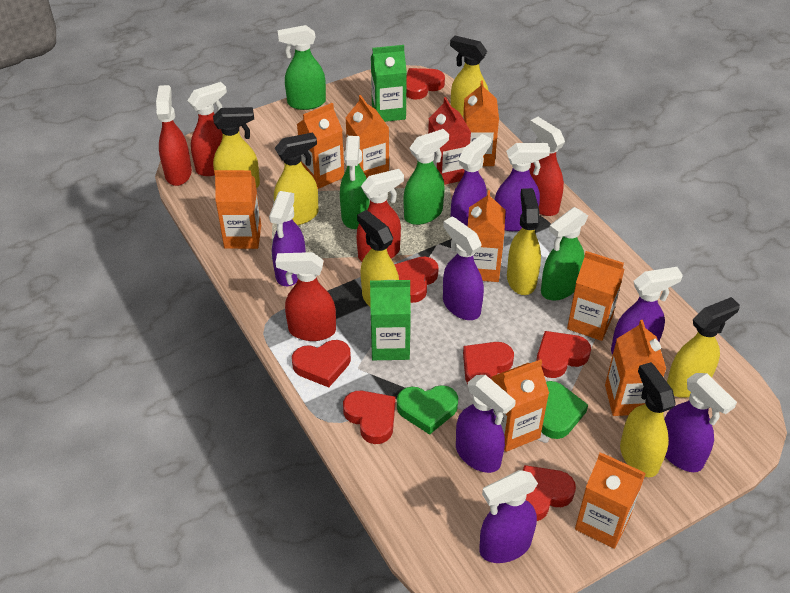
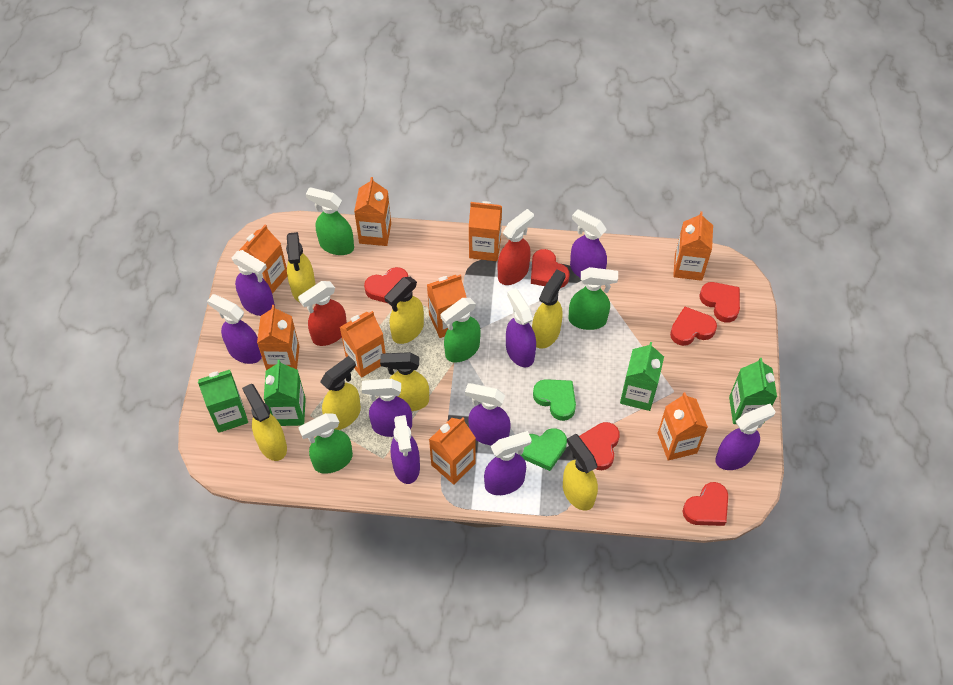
green carton: [370,280,411,360] [371,45,407,122] = 2 -> [198,370,248,433] [264,360,306,426] [620,342,664,411] [729,358,777,424] = 4
purple spray bottle: [269,191,306,286] [443,216,484,320] [451,134,491,227] [456,375,516,473] [479,470,538,563] [495,143,550,231] [611,267,683,354] [664,373,737,472] = 8 -> [207,294,262,364] [232,250,275,316] [362,379,412,437] [391,415,420,484] [465,383,511,445] [484,431,532,495] [506,288,536,367] [570,209,607,278] [715,404,776,470] = 9
red carton: [428,97,471,185] = 1 -> none = 0
red heart: [292,340,351,387] [343,391,395,444] [394,257,439,303] [406,68,445,99] [463,342,514,385] [523,465,576,521] [536,331,591,378] = 7 -> [364,267,408,303] [531,249,570,288] [579,422,620,470] [670,307,717,346] [683,482,728,526] [699,282,740,323] = 6
red spray bottle: [156,85,192,186] [187,82,227,176] [276,252,336,341] [356,169,404,261] [529,117,565,216] = 5 -> [298,281,347,346] [497,209,534,285] = 2

